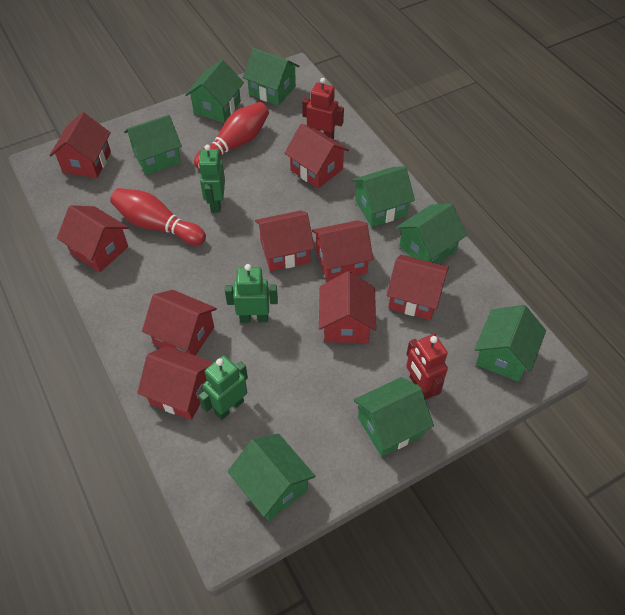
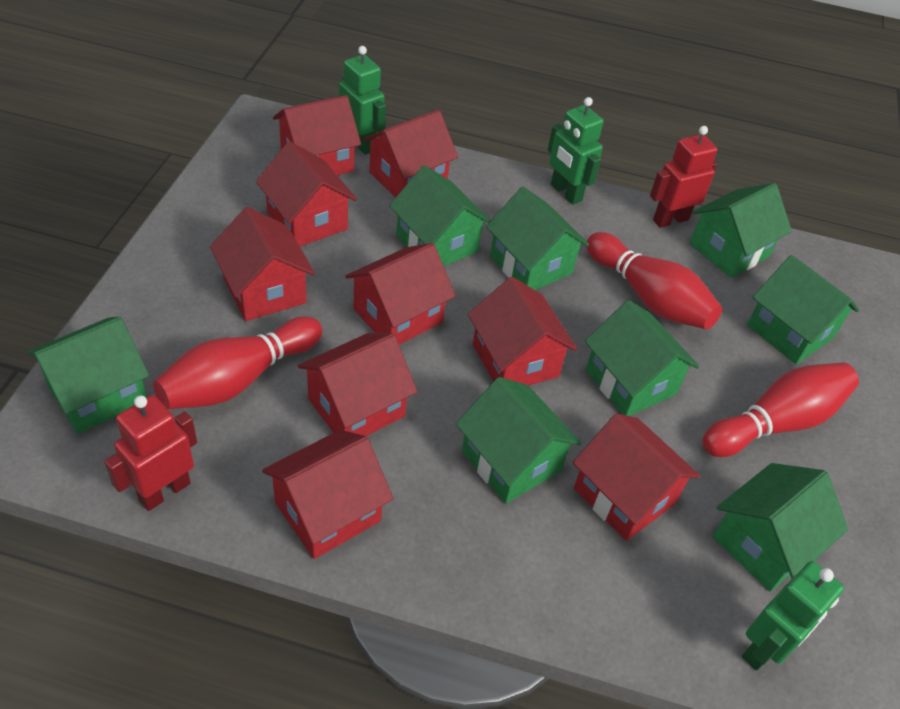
red bowling pin: [110,188,206,245] [194,102,269,170] = 2 -> [153,316,323,410] [586,232,722,330] [703,362,859,457] = 3

